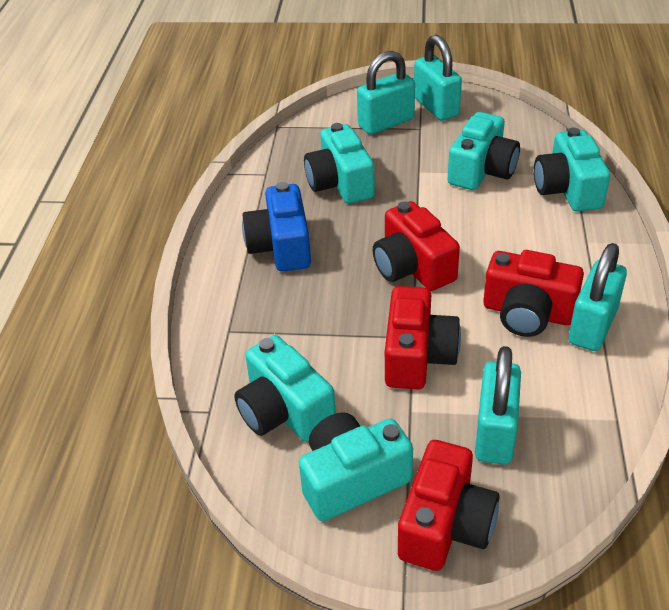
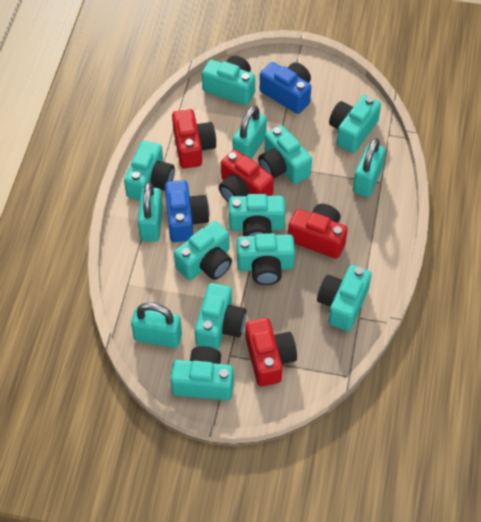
blue camera: [242,182,311,272] = 1 -> [165,180,209,242] [260,62,311,114] = 2
turquoise camera: [234,335,336,442] [299,412,413,521] [304,123,375,204] [447,112,520,190] [534,128,610,211] = 5 -> [124,140,175,201] [170,346,234,401] [174,221,232,280] [195,283,246,350] [202,56,255,105] [229,194,285,236] [237,233,295,285] [258,125,312,184] [317,265,372,331] [329,95,381,153] = 10

